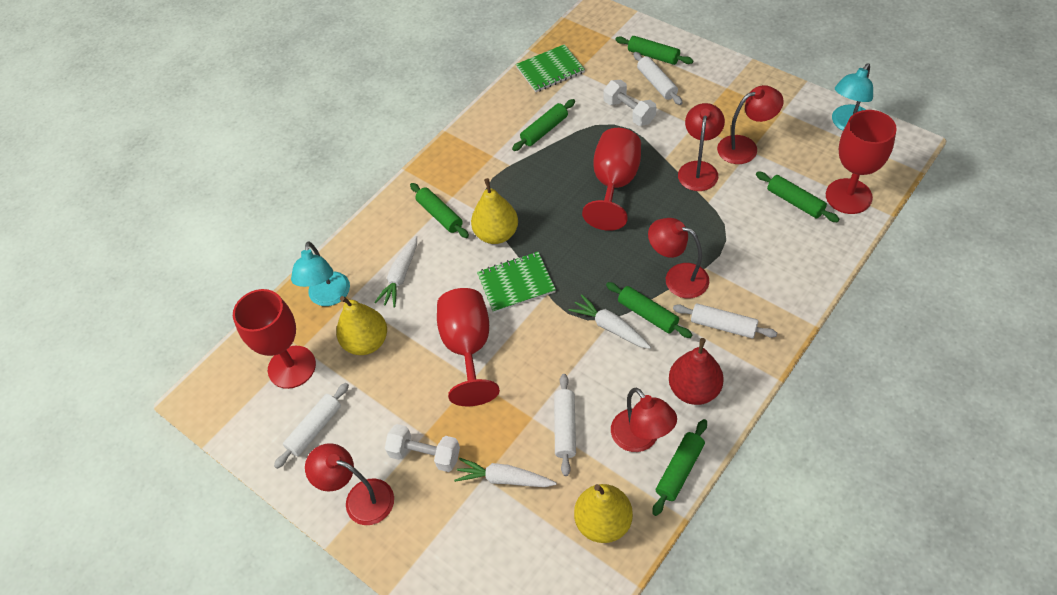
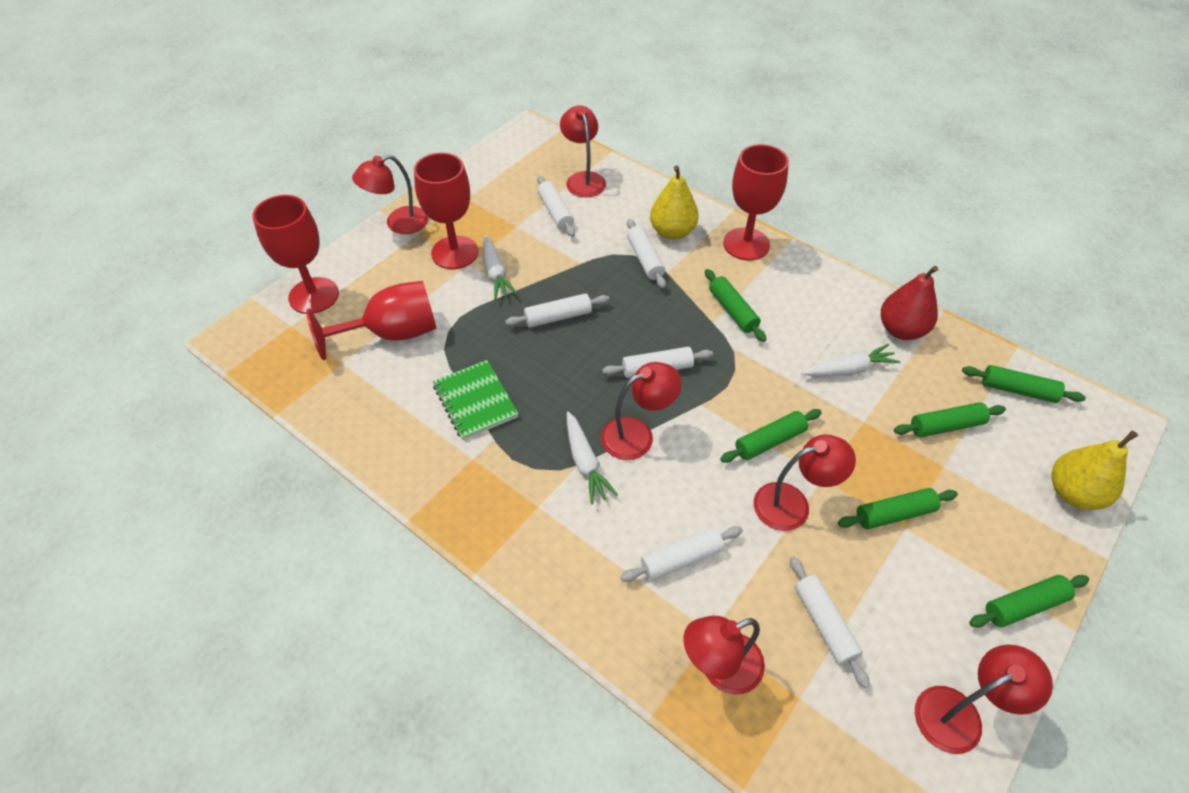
green notebook: [477,252,556,313] [516,44,585,92] = 2 -> [433,360,518,440] = 1
red lamp: [305,443,394,525] [611,388,677,452] [648,218,709,298] [678,103,725,191] [717,85,784,164] = 5 -> [352,155,429,234] [560,105,606,197] [601,362,682,460] [684,616,765,694] [754,435,856,531] [915,645,1053,754] = 6
turquoise lamp: [291,241,350,306] [832,63,873,130] = 2 -> none = 0
white dumbbell: [385,424,460,472] [603,80,656,126] = 2 -> none = 0
white rolling pin: [274,383,349,469] [554,374,576,476] [633,52,682,105] [673,303,777,338] = 4 -> [505,293,610,328] [537,176,575,237] [602,347,713,378] [620,526,743,582] [627,219,666,288] [790,556,870,688] = 6
yellow pear: [336,296,387,355] [471,178,518,244] [574,484,633,543] = 3 -> [650,165,699,240] [1051,431,1138,510] = 2

